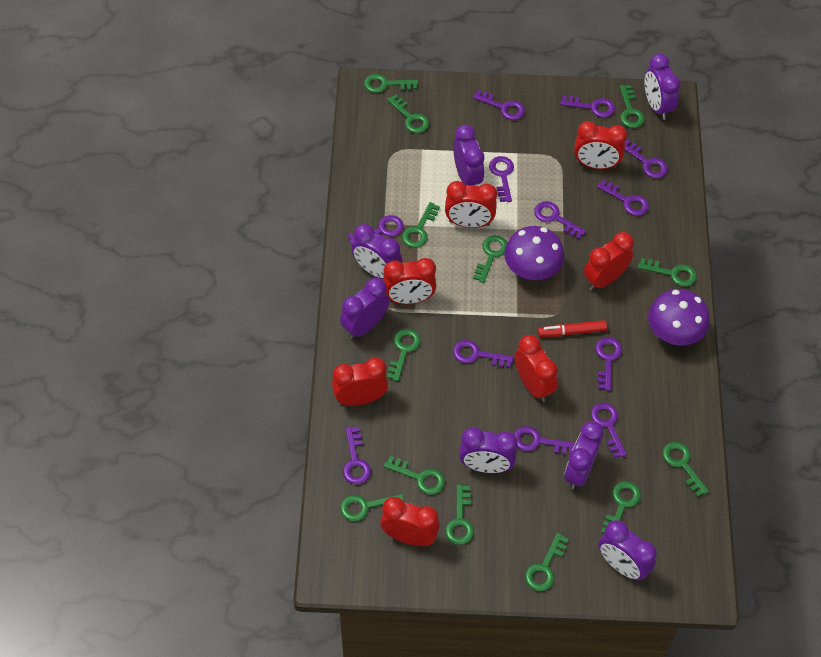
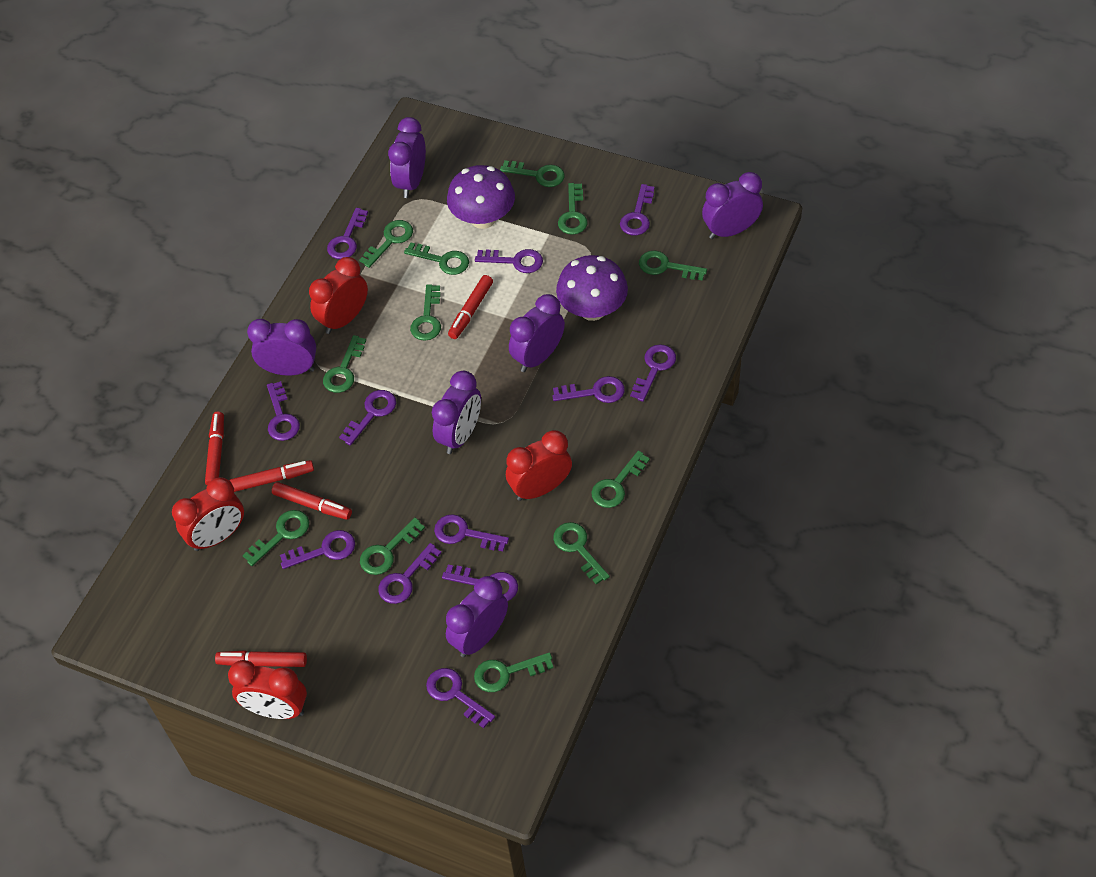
green key: [340,494,404,521] [364,74,418,93] [384,456,445,495] [387,94,429,133] [387,329,421,381] [402,202,440,248] [445,484,474,545] [473,235,507,283] [525,533,569,591] [601,481,641,534] [620,85,645,128] [638,258,697,287] [662,442,709,497] = 13 -> [243,510,309,566] [323,335,366,393] [359,220,413,268] [360,518,425,575] [404,242,469,275] [410,284,441,341] [474,652,554,692] [500,160,565,187] [553,522,610,584] [558,183,587,235] [591,451,650,508] [639,251,707,281] = 12
purple clock: [340,278,389,339] [352,224,402,279] [453,125,484,186] [459,427,518,473] [564,421,604,490] [598,520,657,581] [645,54,681,120] = 7 -> [247,319,316,376] [388,117,426,198] [432,371,481,454] [446,576,508,657] [509,294,565,372] [702,172,763,239] = 6
red clock: [332,358,388,406] [380,497,440,546] [383,258,436,304] [445,181,497,228] [515,335,558,402] [574,121,627,169] [584,232,634,290] = 7 -> [172,477,244,551] [228,660,307,719] [309,257,368,334] [506,430,572,501] = 4
red marker: [538,320,607,337] = 1 -> [205,412,224,485] [215,650,307,667] [229,460,314,492] [272,482,352,520] [448,275,493,339] = 5

